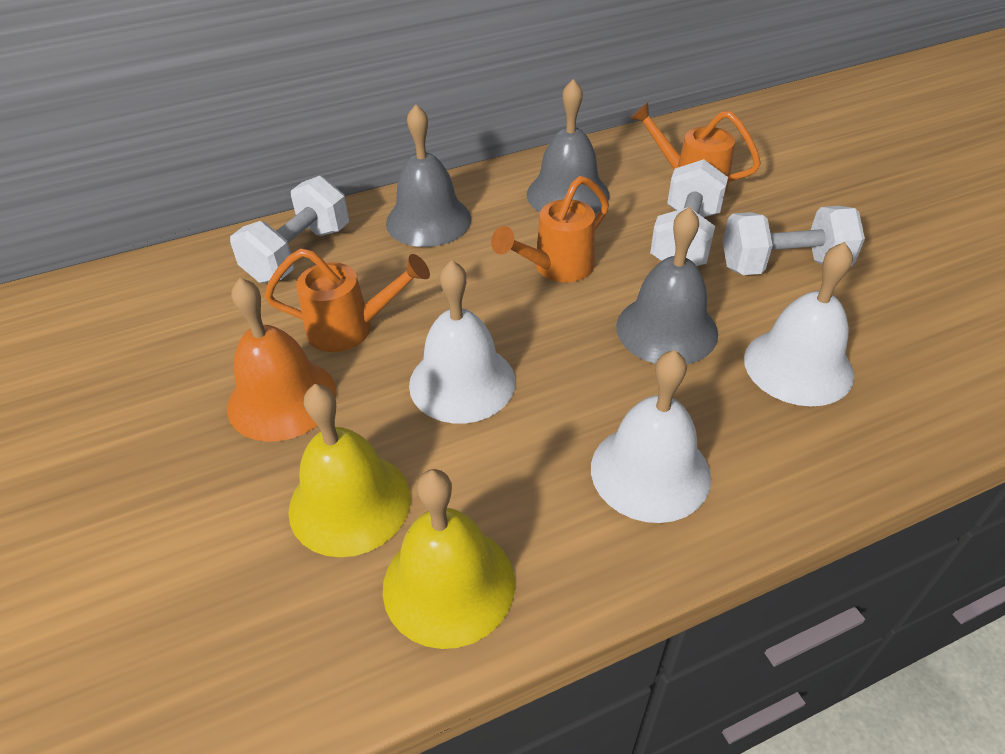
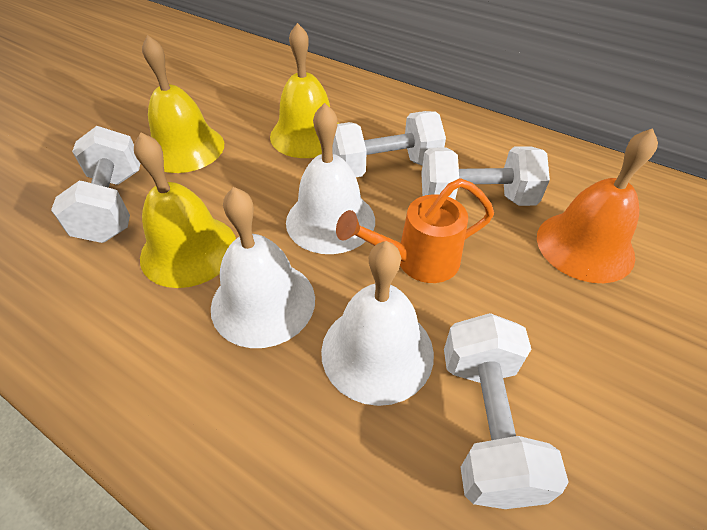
grey bell: [386,104,471,247] [527,79,609,213] [616,207,718,365] = 3 -> none = 0
orange watering can: [264,248,430,352] [491,176,609,282] [630,102,761,195] = 3 -> [336,178,494,283] = 1
white dumbbell: [230,176,349,283] [650,159,728,266] [723,206,865,275] = 3 -> [51,126,140,243] [332,111,446,177] [421,146,550,206] [444,313,569,509] = 4
yellow bell: [288,384,411,557] [383,469,515,649] = 2 -> [134,132,236,288] [142,35,224,173] [270,23,339,158] = 3

